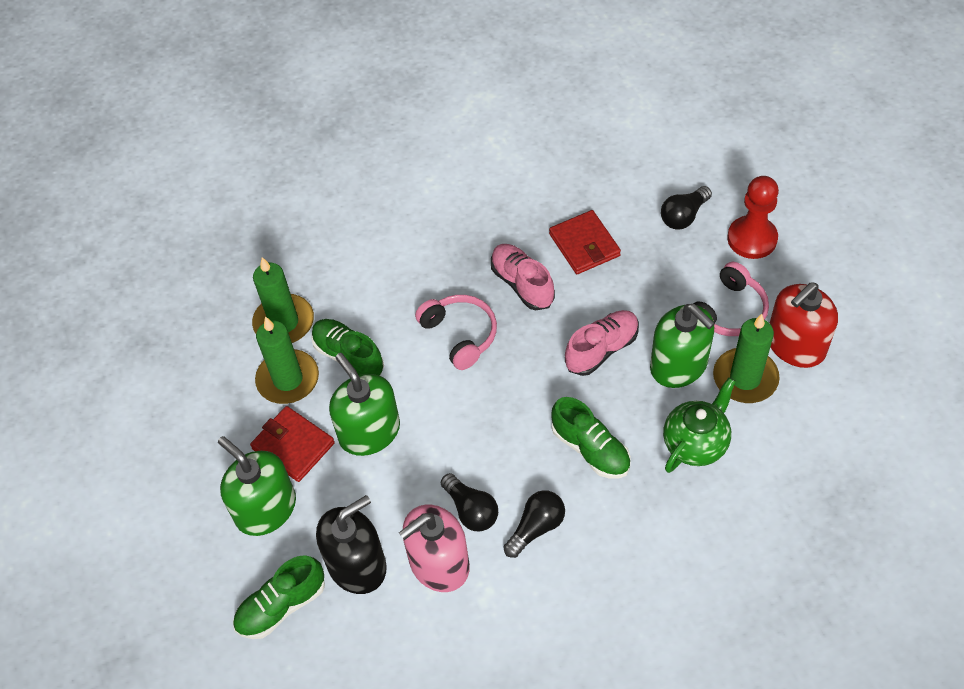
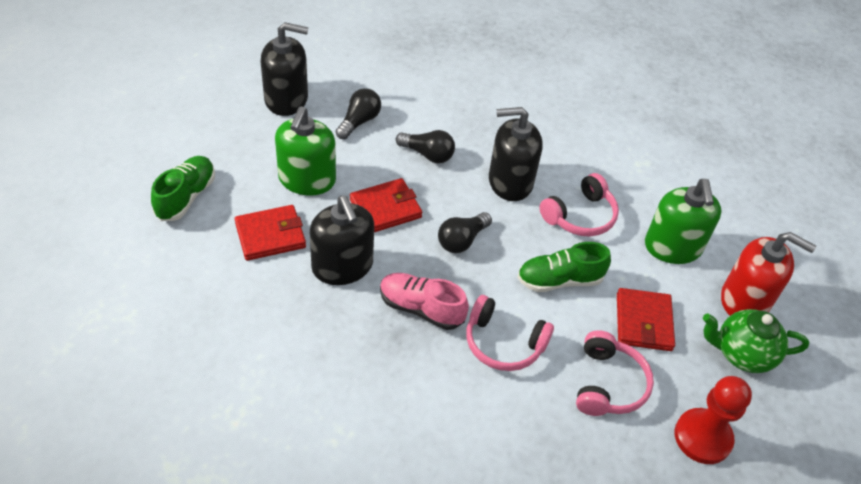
black soap dispenser: [316,495,387,594] = 1 -> [261,22,308,116] [310,196,374,285] [489,107,543,201] = 3
green candle: [252,257,314,343] [255,316,319,404] [713,314,780,403] = 3 -> none = 0
green shoe: [233,555,325,639] [311,319,384,376] [551,397,631,478] = 3 -> [151,156,215,221] [517,242,611,292] = 2
green soap dispenser: [218,436,296,536] [329,353,400,456] [650,304,715,388] = 3 -> [275,106,336,196] [645,179,722,264] = 2
pink headphones: [415,295,497,370] [693,262,769,336] = 2 -> [466,295,554,371] [539,173,619,237] [576,331,654,416] = 3
pink shoe: [491,244,555,310] [565,310,639,376] = 2 -> [380,273,469,330] = 1
pink soap dispenser: [399,505,470,592] = 1 -> none = 0
red wallet: [250,406,335,482] [549,210,621,274] = 2 -> [235,205,306,261] [350,178,422,232] [617,288,675,351] = 3

